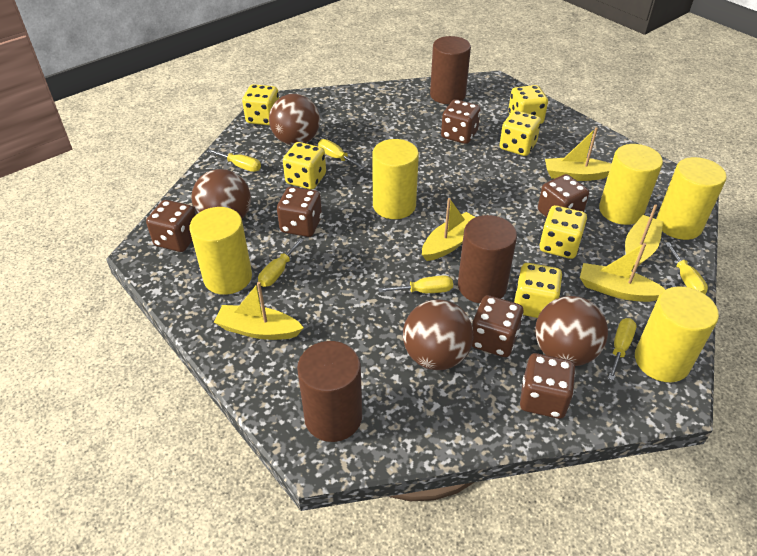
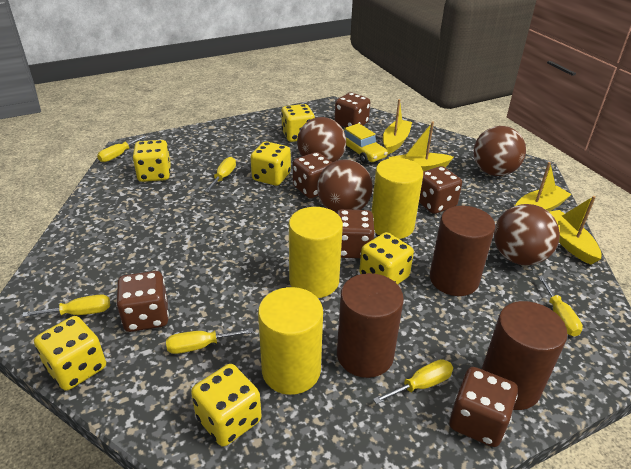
yellow boat: [214,282,304,340] [422,198,475,261] [545,127,611,181] [580,243,666,302] [625,204,663,270] = 5 -> [383,99,412,155] [389,122,454,172] [515,162,572,212] [549,196,602,265] = 4
yellow car: none = 0 -> [344,123,388,163] = 1
yellow cylinder: [190,207,252,295] [372,139,419,219] [599,144,663,225] [635,286,719,382] [656,157,727,240] = 5 -> [258,287,323,395] [289,207,343,298] [372,158,423,239] = 3

